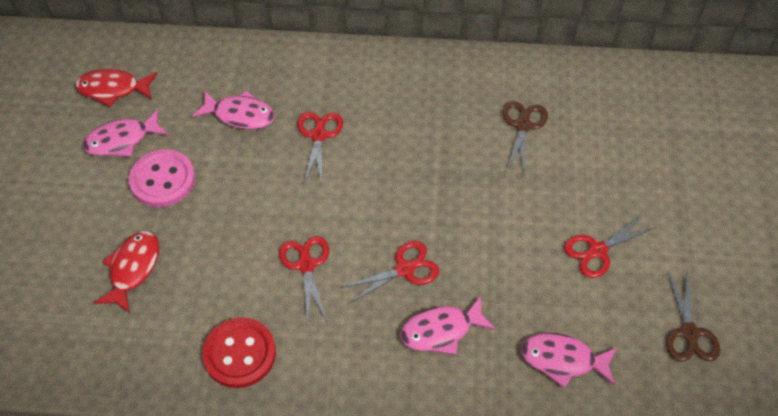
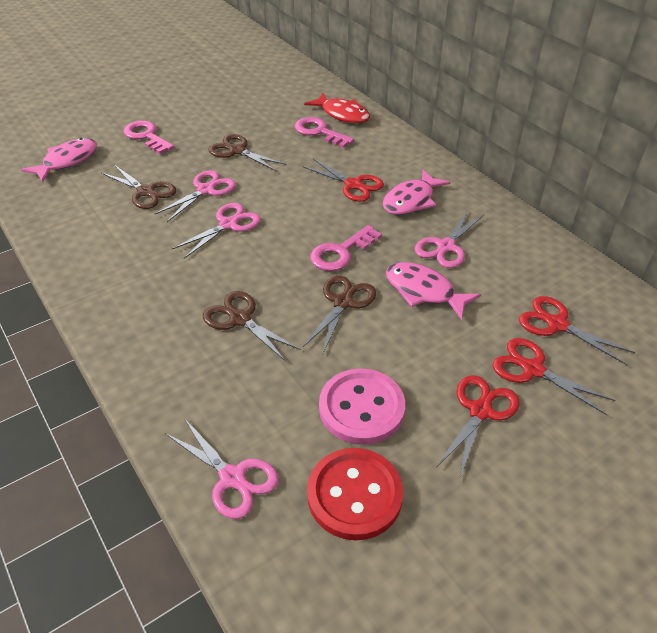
brown scissors: [502,101,548,172] [666,271,720,362] = 2 -> [101,165,176,209] [203,291,301,362] [208,134,286,171] [303,276,376,355] = 4
pink fish: [83,109,169,157] [192,90,275,129] [400,295,496,355] [521,333,618,388] = 4 -> [21,138,97,182] [383,170,451,215] [386,262,481,320] = 3
pink key: none = 0 -> [123,121,174,154] [295,117,354,148] [310,225,382,271] = 3
pink scissors: none = 0 -> [154,170,236,222] [165,418,279,519] [172,203,261,259] [415,210,484,268] = 4
red fish: [75,69,157,107] [94,231,159,313] = 2 -> [304,93,370,123] = 1

